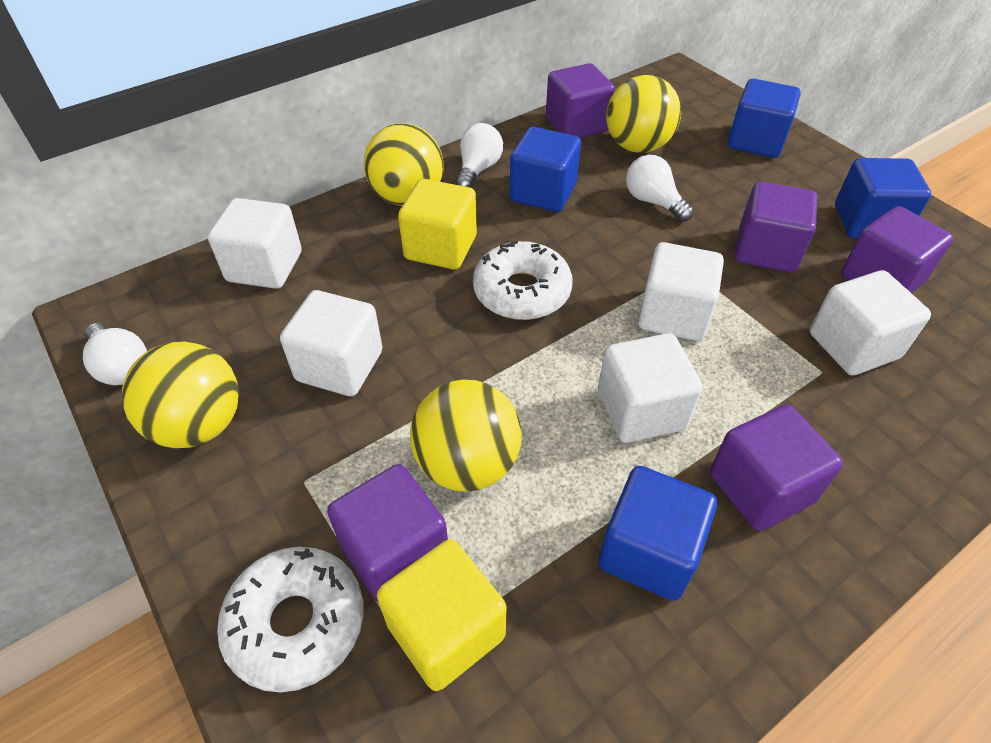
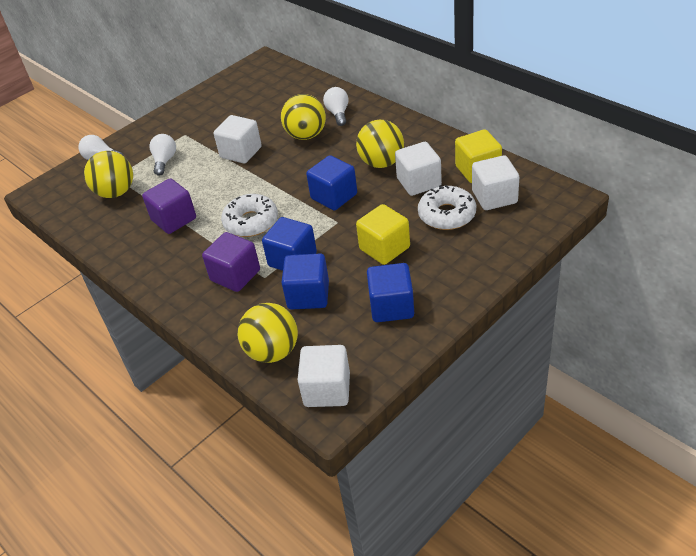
purple cube: [327,464,448,602] [546,63,615,138] [710,405,843,531] [735,181,817,273] [841,206,953,293] = 5 -> [142,178,196,234] [202,232,260,292] = 2
white cube: [208,198,302,289] [280,290,382,396] [598,333,703,443] [638,242,724,341] [810,270,931,375] = 5 -> [213,115,262,163] [298,345,350,407] [395,142,442,196] [472,155,519,210] = 4

